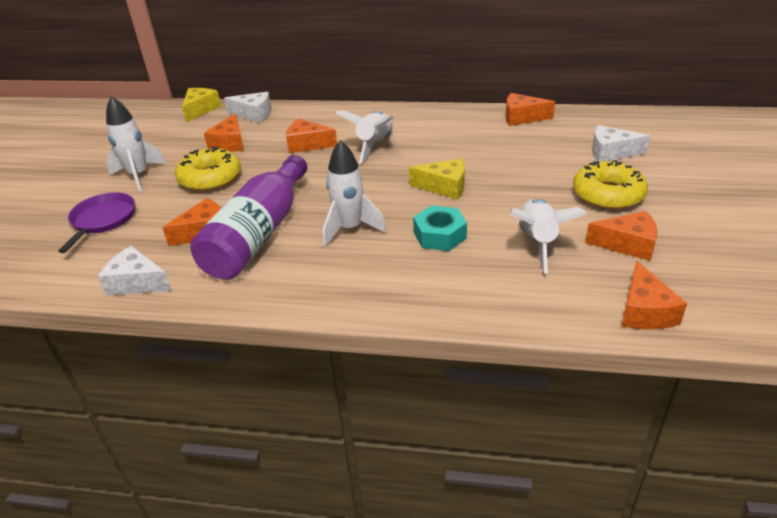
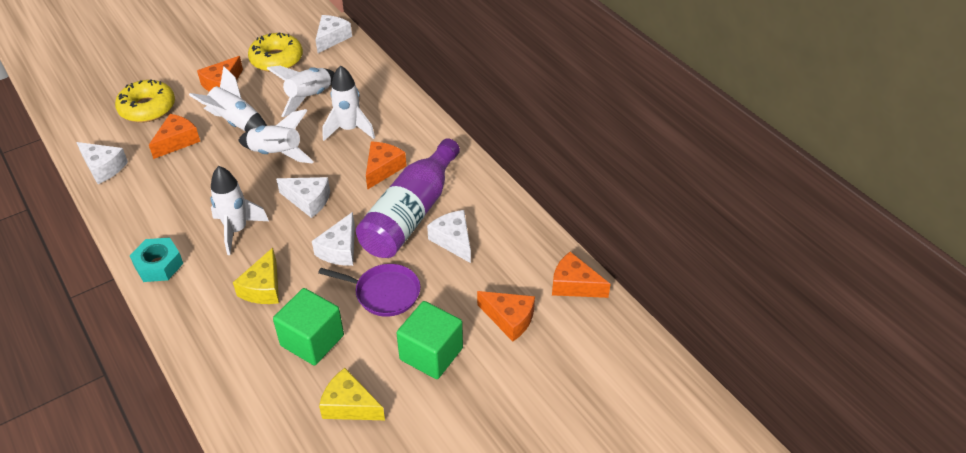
green cube: none = 0 -> [273,288,344,365] [396,301,463,379] = 2
orange cheese: [162,198,221,246] [204,113,244,152] [286,119,337,153] [506,93,555,126] [585,211,657,261] [621,261,687,329] = 6 -> [149,114,200,159] [197,56,243,92] [366,142,406,190] [477,291,535,342] [552,252,611,298] = 5
white cheese: [98,246,172,296] [224,92,271,123] [592,125,650,162] = 3 -> [76,142,128,184] [276,177,330,218] [312,212,355,266] [316,15,352,53] [427,210,471,263] = 5
white rocket: [106,96,166,192] [322,140,386,248] [336,111,393,163] [510,199,587,274] = 4 -> [189,66,267,132] [210,166,269,255] [238,109,314,164] [266,66,335,117] [323,65,375,141] = 5

